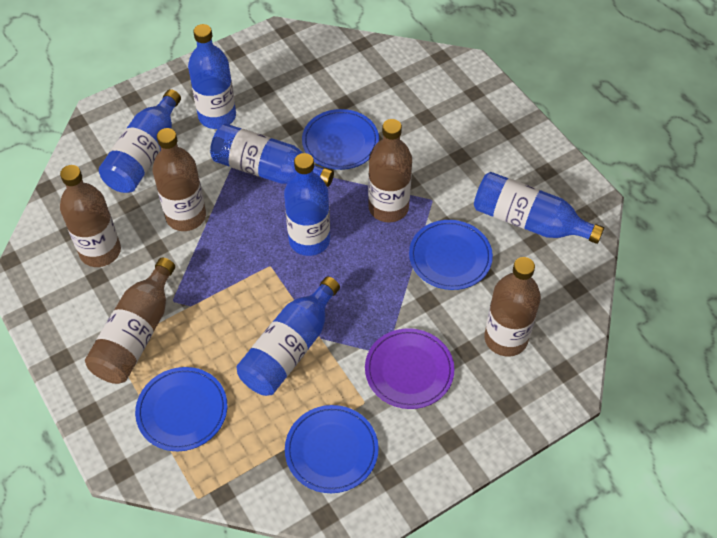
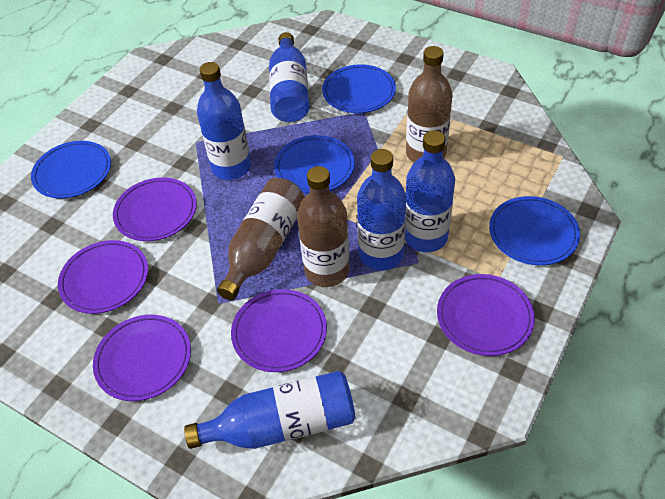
blue bottle: [99,89,181,193] [188,24,236,129] [210,124,334,187] [236,277,340,396] [284,153,330,256] [474,172,604,244] = 6 -> [184,371,355,449] [197,62,251,180] [269,32,309,122] [357,149,406,270] [405,130,455,252] = 5
brown bottle: [60,165,121,267] [85,258,175,384] [153,128,206,231] [368,119,412,222] [484,257,541,357] = 5 -> [217,178,305,300] [297,166,350,287] [406,46,453,162] = 3
purple plate: [365,328,455,409] = 1 -> [58,240,148,314] [93,315,191,401] [113,177,197,241] [231,289,327,372] [437,274,535,356] = 5

